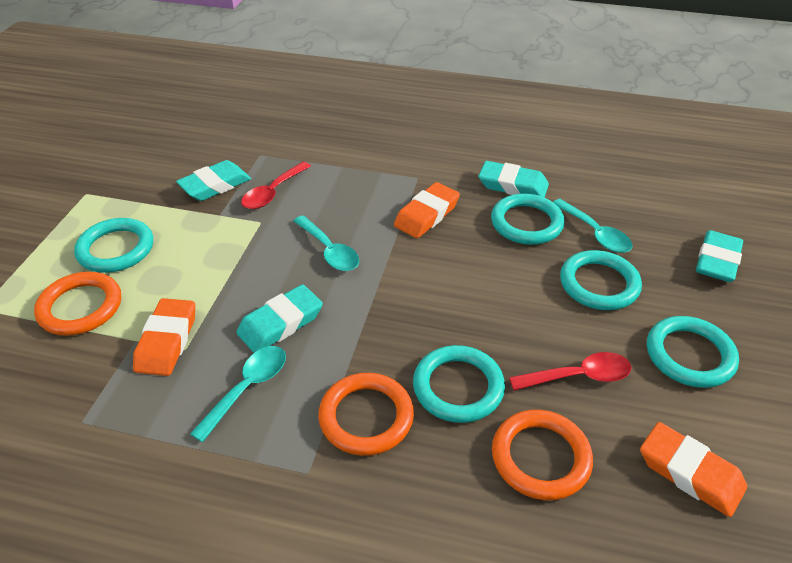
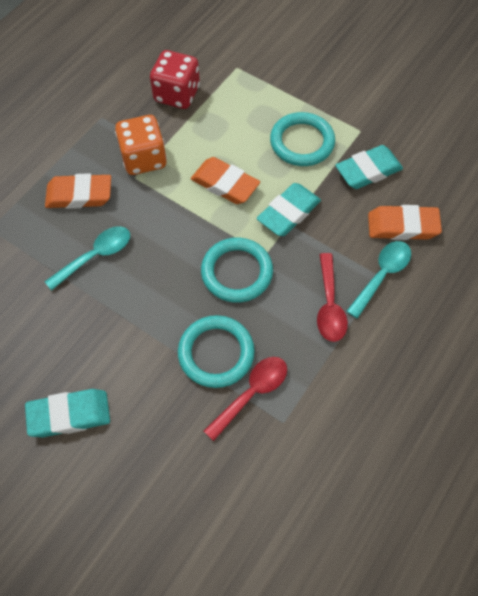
orange dice: none = 0 -> [115,115,167,175] = 1
orange ring: [34,272,121,336] [318,373,414,456] [492,410,593,500] = 3 -> none = 0
red dice: none = 0 -> [150,50,200,109] = 1
turquoise eraser: [176,160,251,201] [236,284,323,353] [479,161,549,197] [696,230,743,282] = 4 -> [25,389,110,438] [257,183,321,236] [335,145,403,189] = 3
turquoise ring: [74,218,153,273] [413,345,505,423] [491,193,565,245] [560,250,642,310] [647,316,739,388] = 5 -> [178,315,255,388] [201,238,273,303] [270,112,335,166] = 3
turquoise spoon: [190,346,286,442] [293,215,359,271] [553,199,633,253] = 3 -> [44,226,130,291] [346,241,411,319] = 2

